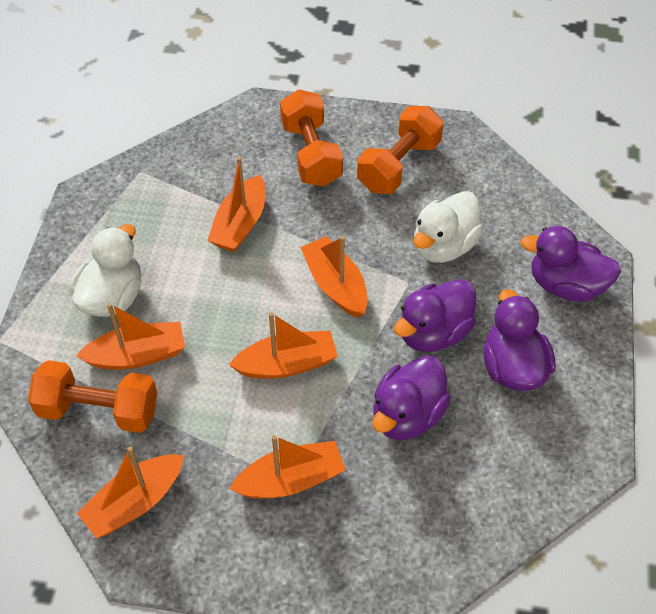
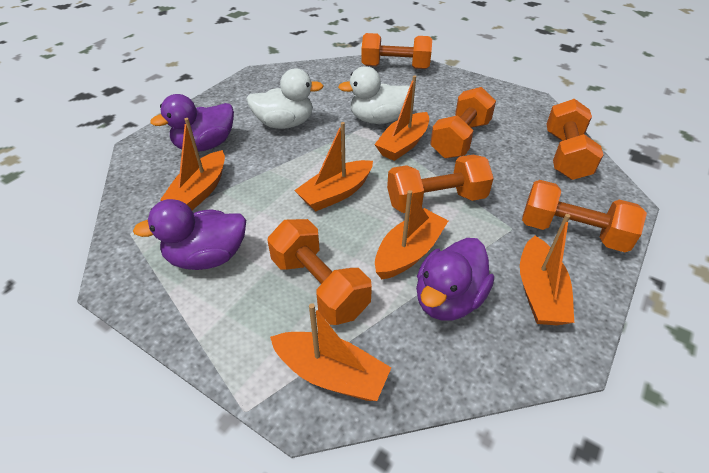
orange dumbbell: [28,360,157,433] [280,89,343,187] [357,106,443,194] = 3 -> [267,219,372,325] [361,33,432,69] [387,155,494,213] [430,87,496,159] [522,180,647,252] [546,99,604,180] = 6
purple duck: [372,355,451,440] [394,279,476,352] [484,289,555,391] [521,226,621,302] = 4 -> [133,199,246,270] [150,94,234,151] [416,238,494,321] = 3

